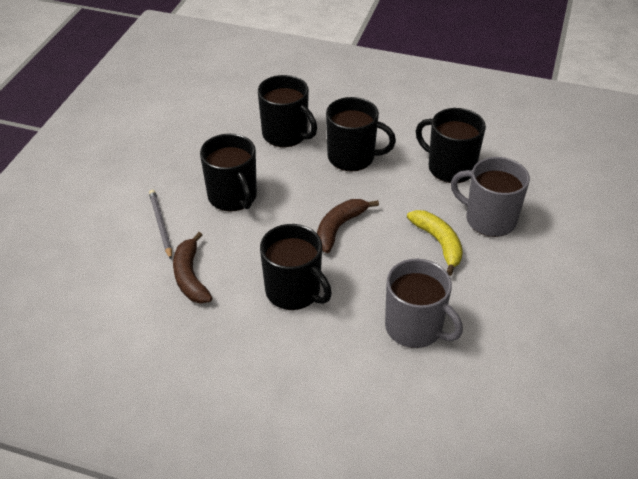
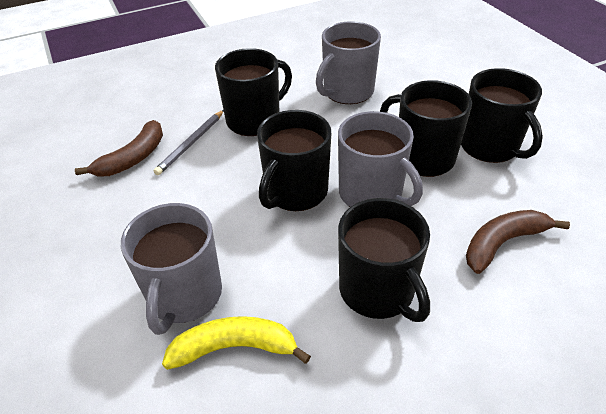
grey mug: [385,259,463,348] [451,157,530,237] = 2 -> [121,203,222,335] [316,21,381,104] [338,111,423,207] = 3

